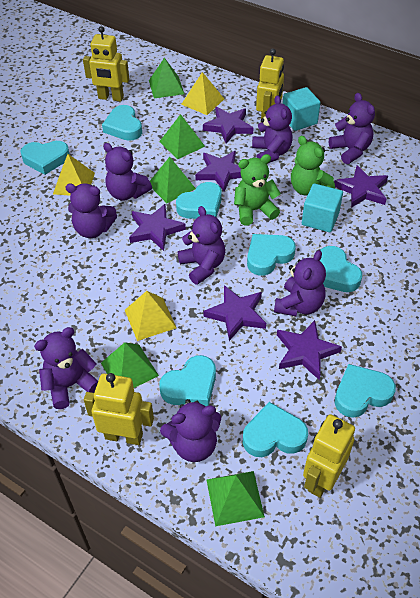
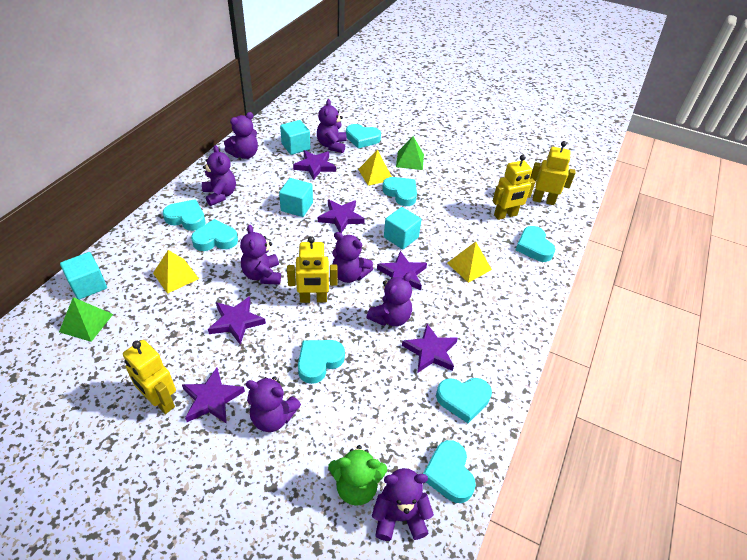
green pyramid: [101,342,159,388] [149,58,184,98] [150,157,196,203] [159,114,205,159] [206,471,265,526] = 5 -> [59,297,113,342] [396,136,424,170] = 2
green teddy bear: [234,154,281,226] [291,136,335,196] = 2 -> [328,445,387,506] = 1
turquoise cube: [283,87,321,131] [302,184,343,232] = 2 -> [60,252,107,300] [279,178,313,217] [280,120,310,155] [384,207,421,249] = 4

